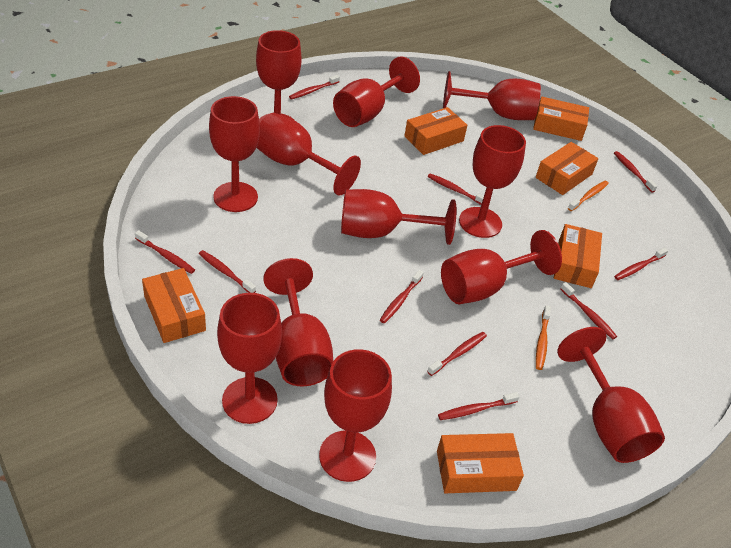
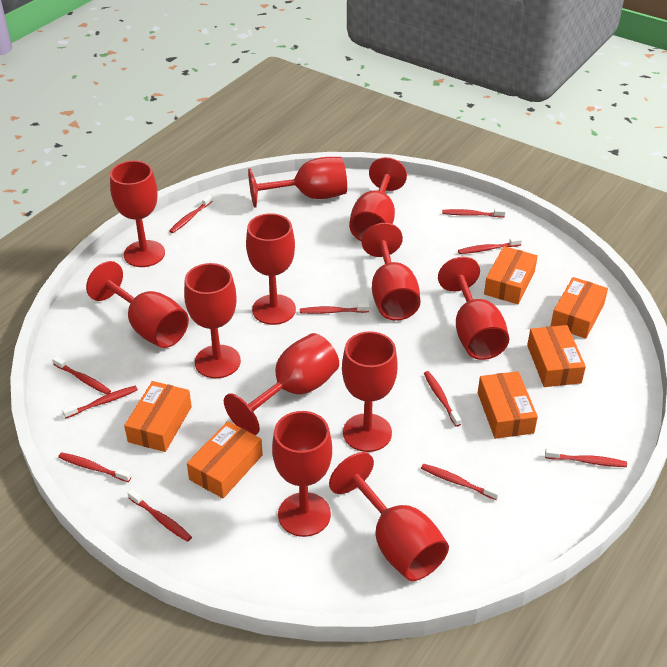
orange toothbrush: [536,305,551,370] [568,181,609,211] = 2 -> none = 0
red toothbrush: [135,230,195,274] [199,250,256,293] [289,75,340,100] [380,270,424,323] [427,332,487,376] [428,173,484,205] [438,392,519,420] [560,282,617,339] [614,151,658,192] [614,248,668,280] = 10 -> [52,356,111,394] [58,452,131,482] [62,386,138,418] [128,489,192,542] [169,195,212,233] [300,303,370,314] [421,464,500,500] [424,371,461,427] [442,209,506,217] [458,237,522,254] [545,448,627,467] = 11

